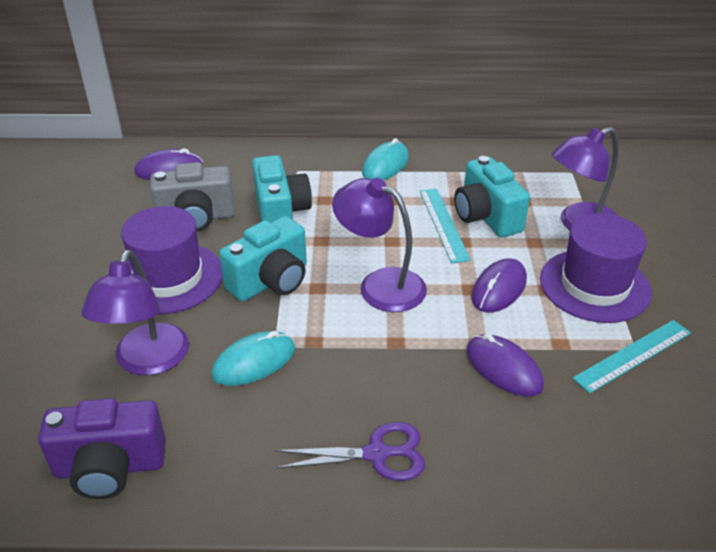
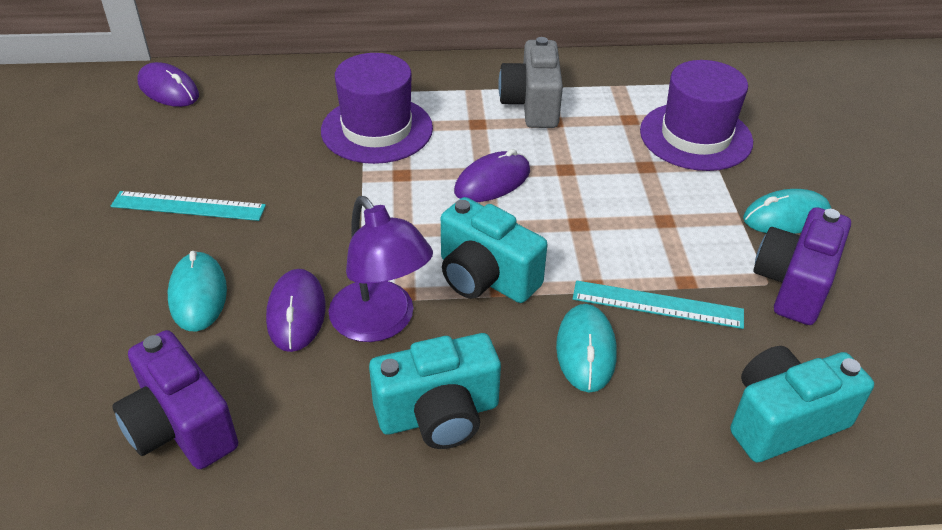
purple camera: [38,398,166,499] = 1 -> [112,330,238,469] [754,207,851,325] = 2
purple lamp: [81,250,189,375] [332,178,427,312] [552,127,619,231] = 3 -> [329,196,433,342] = 1
purple scissors: [275,422,425,481] = 1 -> none = 0
turquoise mouse: [211,331,295,386] [362,138,409,180] = 2 -> [168,251,227,332] [556,304,617,392] [743,189,831,234] = 3

